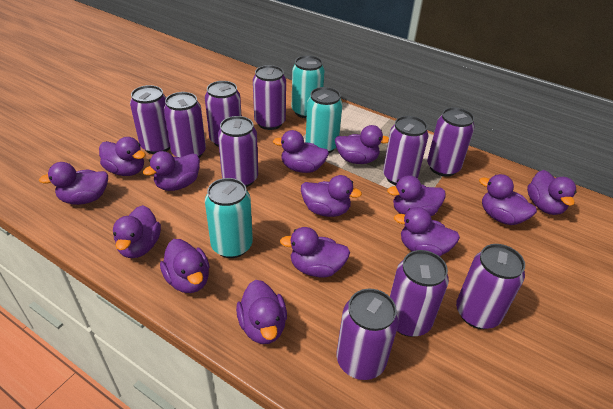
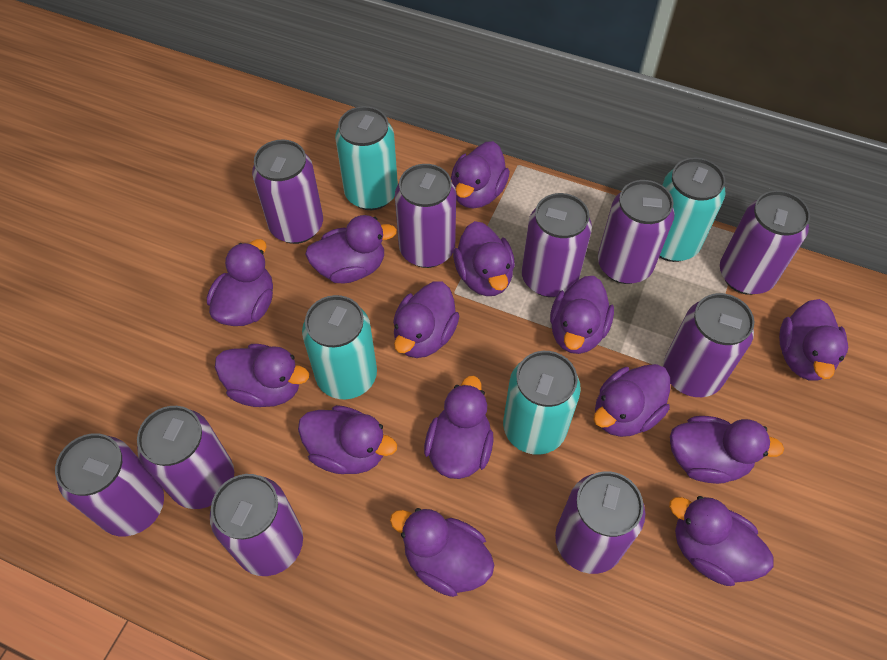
turquoise can: [205,178,253,258] [292,55,324,118] [306,87,343,153] = 3 -> [302,295,377,399] [335,106,398,210] [503,351,581,455] [659,158,725,262] = 4

